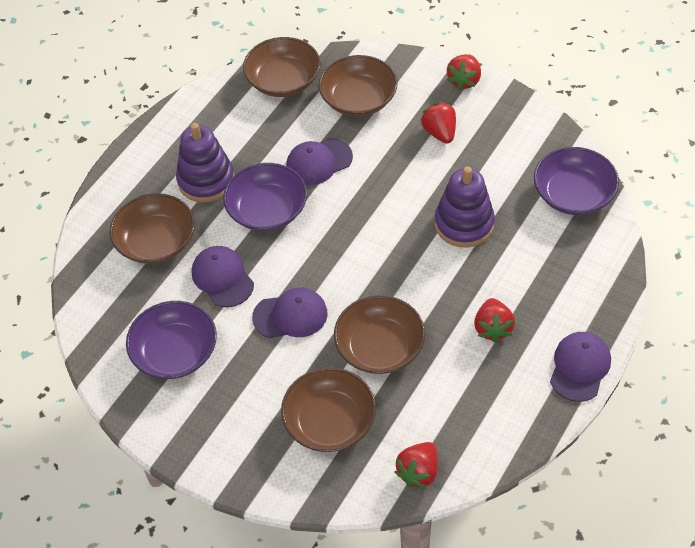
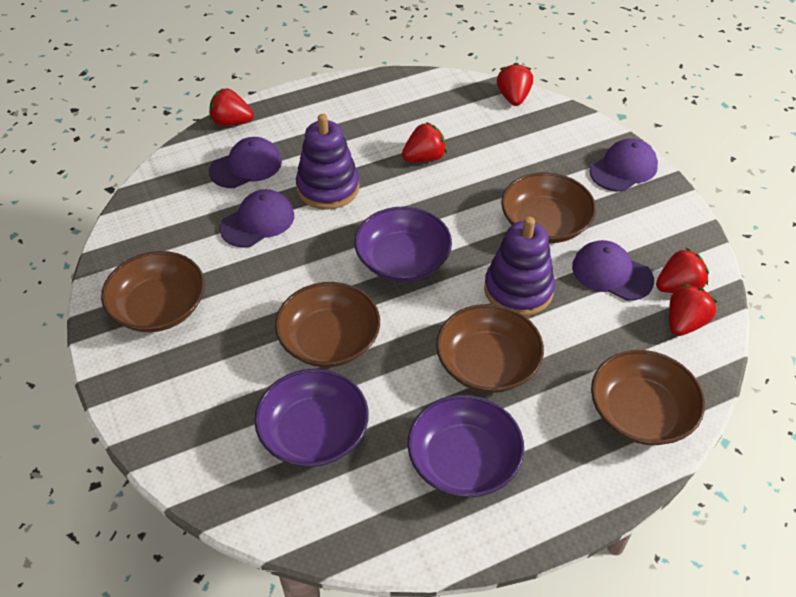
red strawberry: [395,442,438,489] [420,102,456,144] [447,54,481,90] [474,298,515,343] = 4 -> [209,88,254,126] [402,122,447,162] [497,63,533,106] [656,247,709,293] [669,284,717,336] = 5

